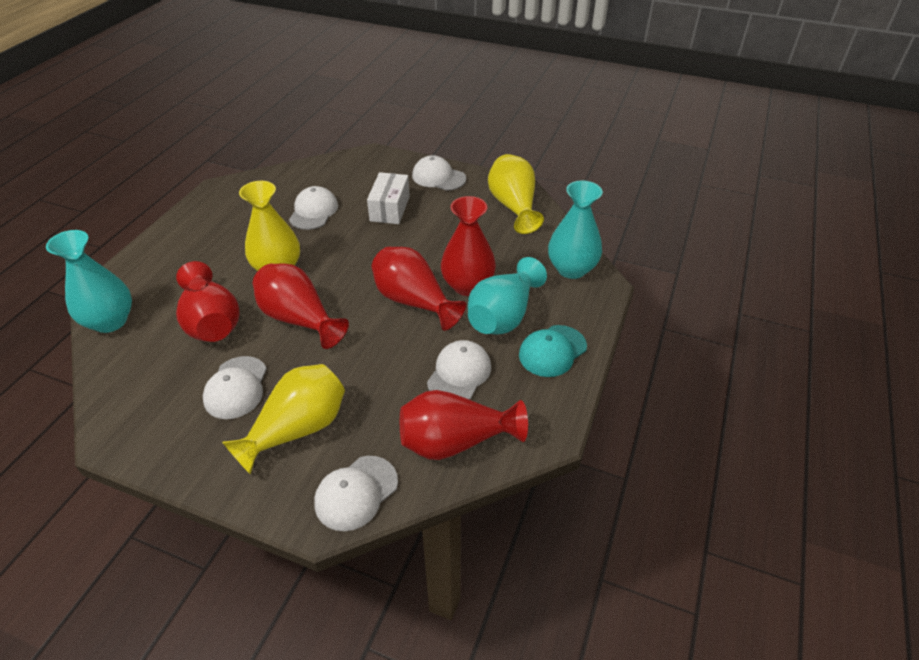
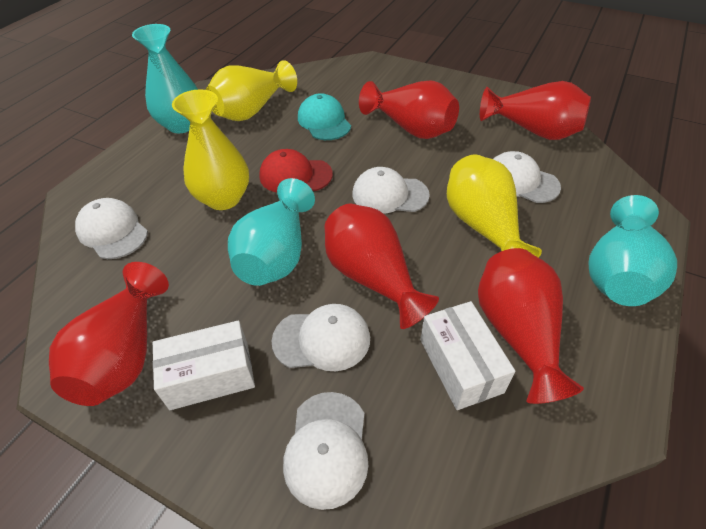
red cap: none = 0 -> [259,149,333,192] = 1
white box: [367,172,410,224] = 1 -> [153,320,255,410] [420,301,515,410] = 2

